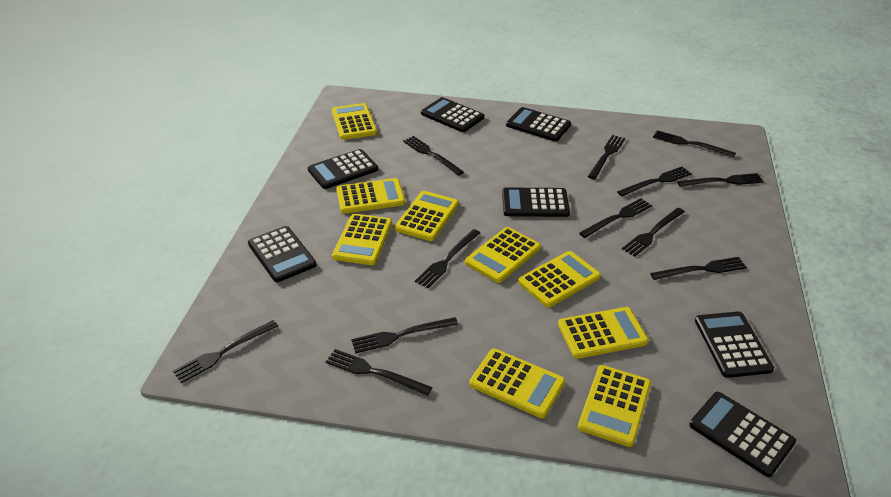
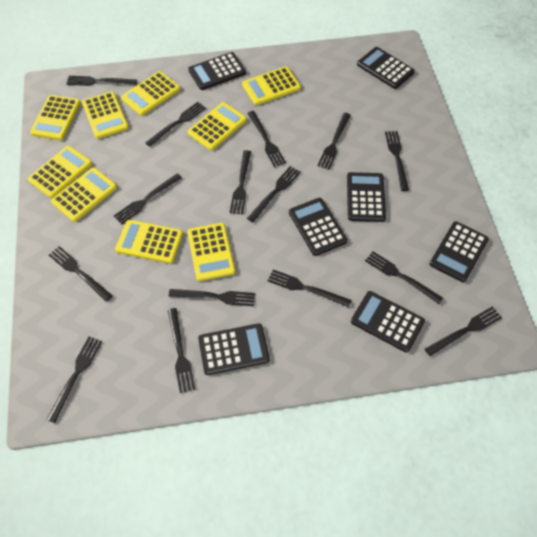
black fork: [173,320,278,383] [326,349,433,396] [351,317,458,353] [403,136,464,176] [415,229,480,288] [579,198,652,238] [588,135,625,179] [617,167,692,197] [622,208,685,257] [650,257,747,280] [653,130,736,158] [677,173,764,187] = 12 -> [47,337,102,423] [49,246,113,302] [66,76,137,86] [114,173,182,224] [145,102,206,147] [168,308,195,393] [169,289,255,306] [230,150,251,214] [247,111,286,167] [247,166,301,222] [268,270,352,307] [317,113,350,170] [365,251,443,304] [385,131,409,191] [425,306,502,356] = 15

